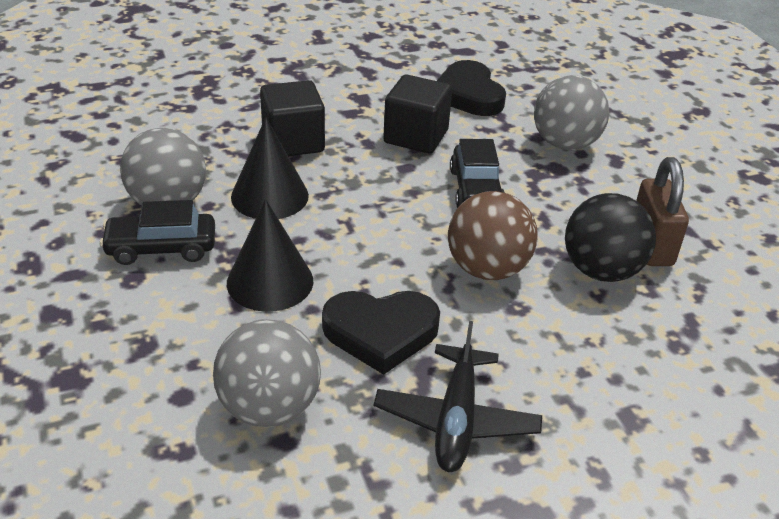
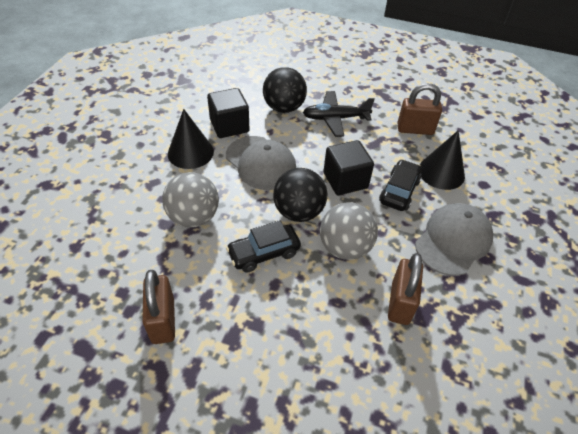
black ball: [565,193,656,282] = 1 -> [263,67,307,113] [273,168,327,222] = 2
black heart: [322,291,440,375] [437,60,506,116] = 2 -> none = 0
brown ball: [448,191,538,280] = 1 -> none = 0
brown padlock: [636,157,689,266] = 1 -> [142,270,175,344] [388,253,423,325] [397,83,442,135] = 3
grey ball: [120,128,206,205] [213,319,321,427] [534,75,609,150] = 3 -> [162,172,219,227] [320,202,378,260] = 2
grey cap: none = 0 -> [226,136,296,190] [415,203,493,276] = 2

